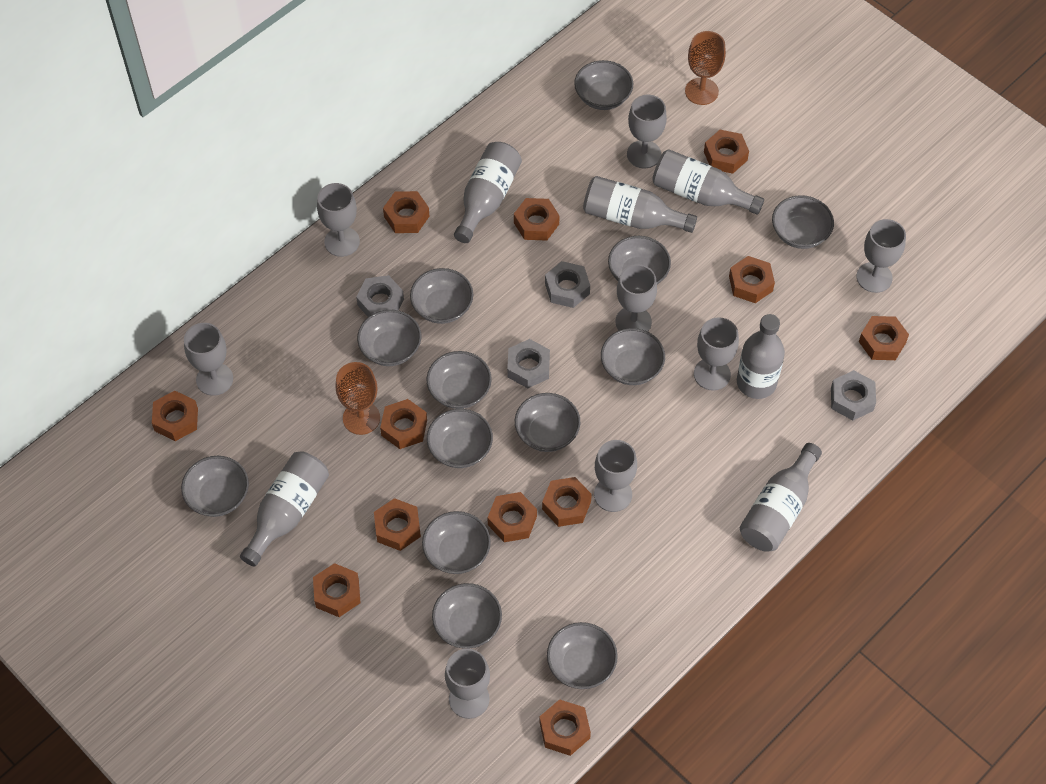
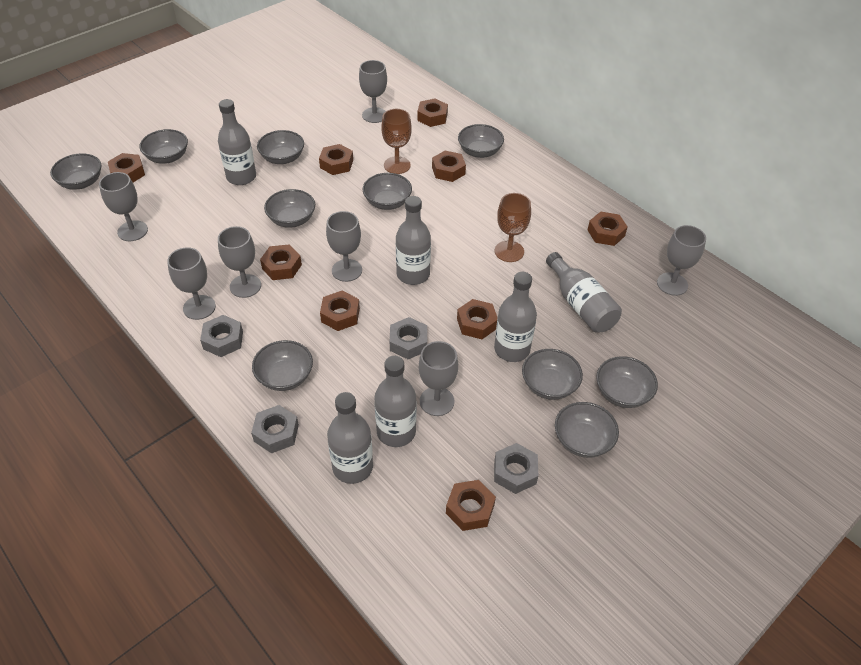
brown nut: [152,391,198,441] [313,563,361,617] [374,498,421,551] [380,399,427,449] [383,191,430,233] [488,492,537,542] [514,198,560,241] [539,699,591,756] [542,477,592,527] [704,130,749,174] [729,256,775,303] [859,316,909,360] = 12 -> [108,153,145,182] [260,244,302,280] [319,144,353,175] [320,291,360,331] [417,98,448,127] [432,151,466,182] [446,480,496,531] [457,299,498,339] [588,211,628,246] = 9
grey bowl: [181,456,249,517] [357,310,421,366] [410,268,473,324] [422,511,491,574] [426,351,492,409] [427,409,493,468] [432,583,502,649] [515,393,581,452] [547,622,618,689] [574,60,633,110] [601,328,665,385] [608,236,671,284] [772,195,834,249] = 13 -> [50,153,101,190] [140,129,188,164] [252,340,313,391] [257,130,304,164] [264,189,315,228] [362,173,412,210] [458,124,504,158] [522,349,583,400] [555,402,619,458] [596,356,658,408] = 10
grey goblet: [184,323,233,396] [317,183,360,257] [445,649,490,719] [594,440,637,512] [616,264,657,332] [627,95,667,168] [694,317,739,391] [857,219,906,293] = 8 -> [99,172,148,241] [167,247,216,320] [218,226,261,298] [326,211,362,282] [359,60,387,123] [419,341,458,416] [657,225,706,296] = 7

